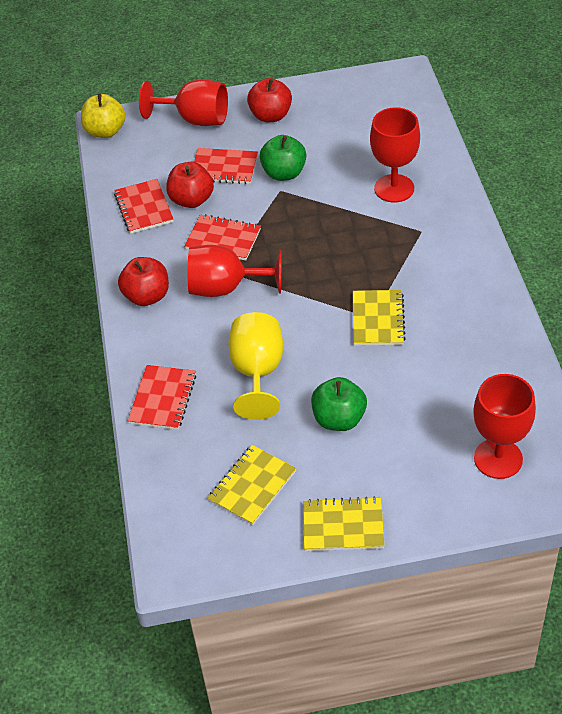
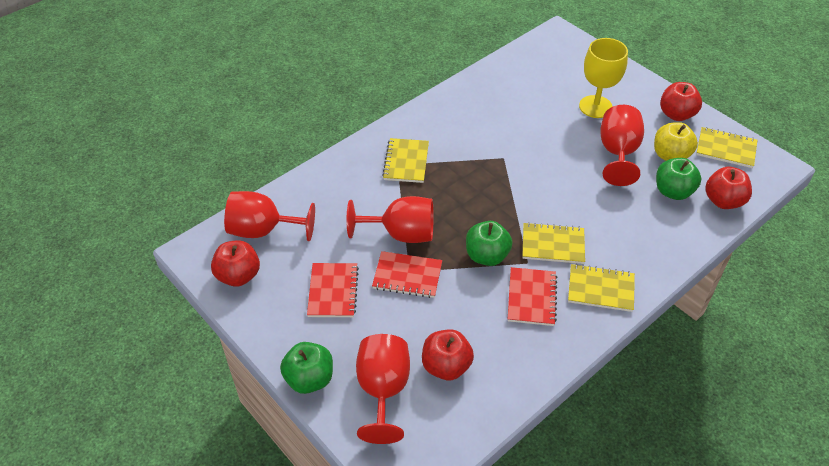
green apple: [260,135,306,181] [311,377,367,431] = 2 -> [280,342,333,394] [466,221,513,266] [656,158,701,200] = 3
red apple: [118,257,169,306] [166,162,214,208] [247,78,292,122] = 3 -> [211,240,260,287] [422,329,474,380] [660,82,702,121] [705,167,752,209] = 4
red notebook: [114,179,174,234] [128,365,196,430] [184,214,261,261] [194,148,258,184] = 4 -> [307,263,359,317] [372,251,442,298] [508,267,557,326] = 3
yellow notebook: [208,445,296,525] [303,496,385,551] [353,290,406,346] = 3 -> [382,138,429,183] [522,222,585,264] [568,264,635,312] [696,127,757,168] = 4

